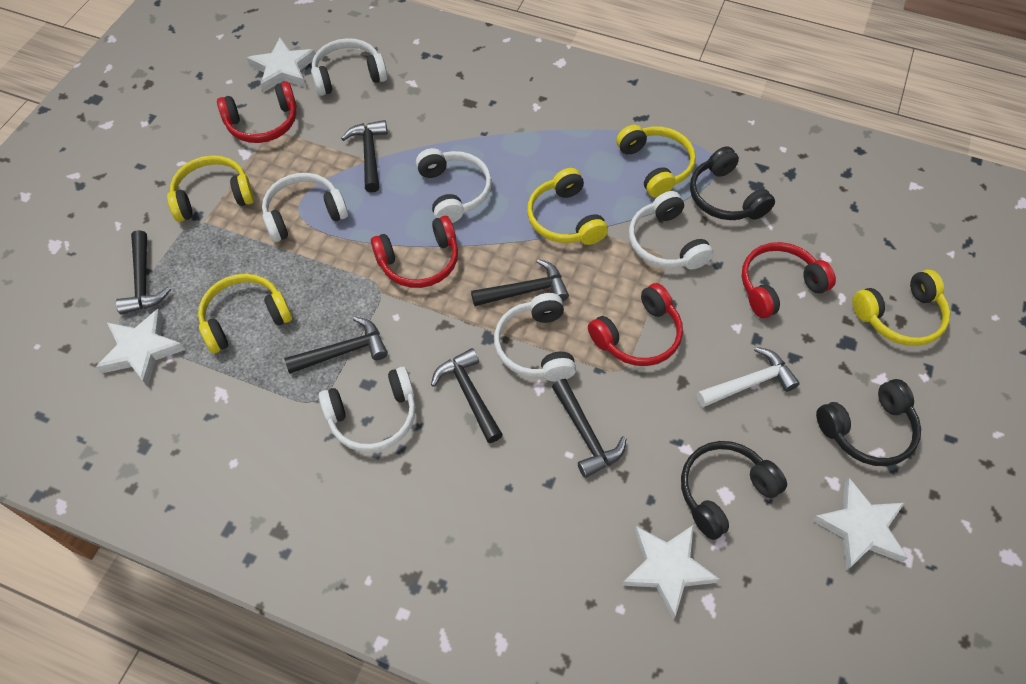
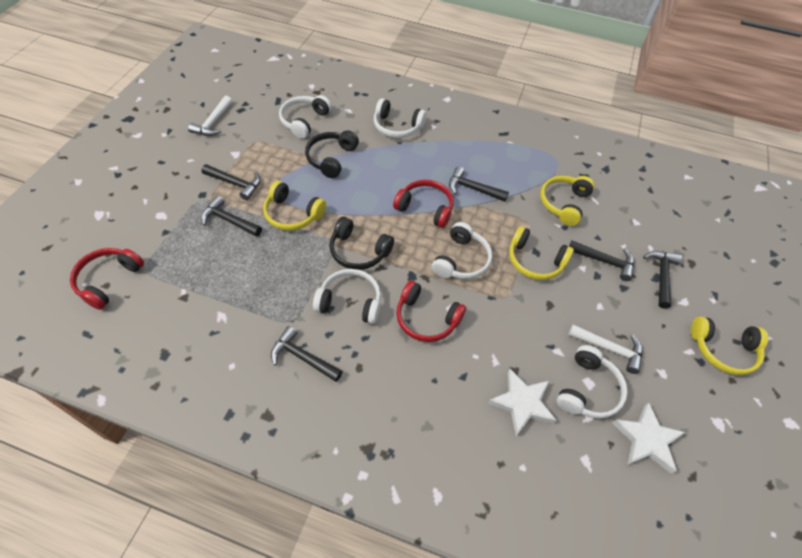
black headphones: [681,441,787,540] [690,146,775,220] [816,379,921,466] = 3 -> [305,130,359,178] [329,217,394,270] = 2
red headphones: [217,82,297,143] [371,216,458,288] [588,283,683,366] [742,242,836,318] = 4 -> [70,248,144,310] [393,180,453,228] [396,281,466,342] = 3
white hammer: [697,347,800,407] = 1 -> [188,96,232,136] [568,324,642,374] = 2
white headphones: [262,173,348,242] [311,38,387,96] [319,367,416,452] [416,148,492,223] [494,293,576,381] [629,191,713,269] = 6 -> [279,95,332,139] [313,269,381,324] [374,98,426,138] [432,222,492,279] [557,345,628,419] = 5
white star: [96,309,185,387] [247,38,316,92] [622,525,719,619] [812,478,908,571] = 4 -> [488,369,557,436] [613,403,686,474] = 2
yellow headphones: [167,155,254,222] [198,274,292,353] [527,168,608,245] [616,125,696,198] [852,270,950,346] = 5 -> [263,181,326,231] [509,226,574,280] [540,176,595,226] [691,316,768,375] = 4

